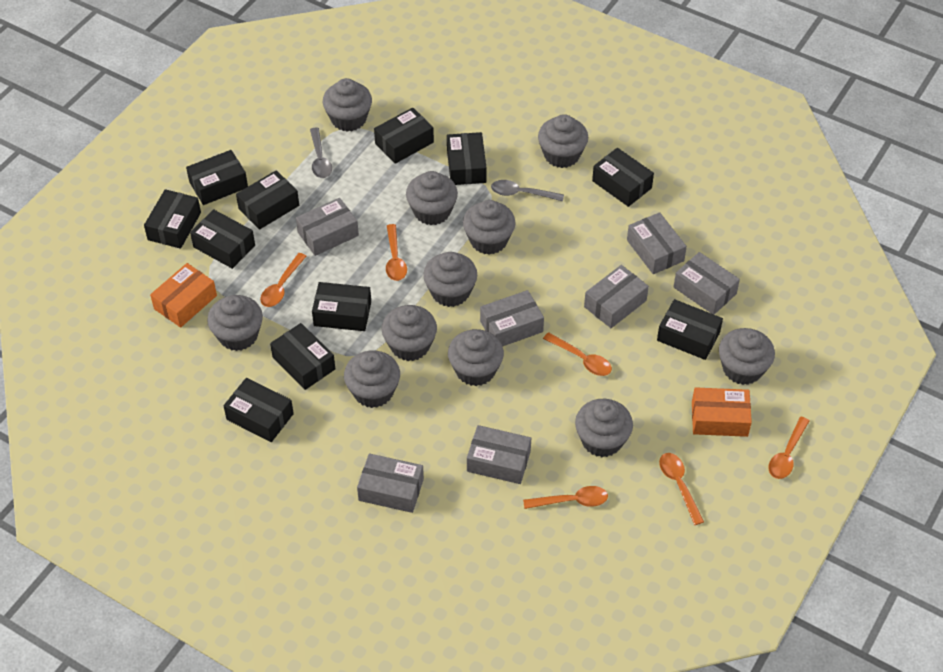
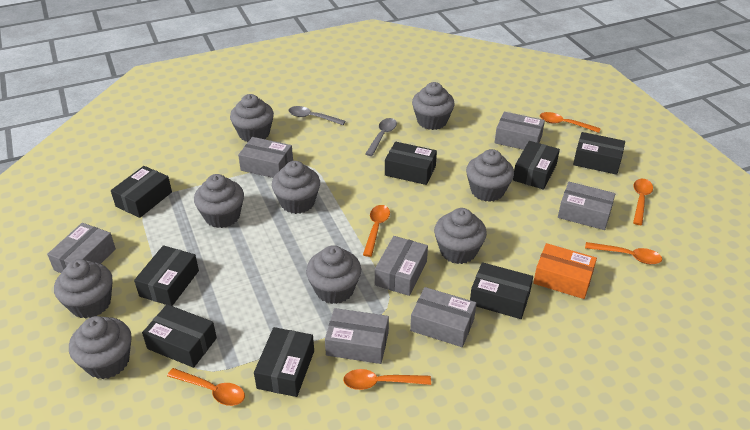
black box: [144,189,201,249] [186,150,248,205] [190,209,255,269] [224,378,294,442] [236,170,299,230] [270,323,335,390] [312,282,371,331] [374,108,434,164] [447,132,487,185] [592,148,654,207] [657,299,723,360] = 11 -> [111,166,172,218] [134,245,199,306] [142,304,217,368] [254,327,314,397] [385,142,437,185] [470,262,533,319] [513,141,560,190] [573,132,625,175] = 8
grey cupcake: [207,295,263,351] [323,78,372,132] [344,350,400,408] [382,305,437,361] [406,171,458,225] [423,252,477,307] [448,329,504,386] [463,200,515,255] [538,114,588,168] [575,399,633,457] [719,328,775,385] = 11 -> [54,259,113,319] [69,316,132,379] [194,174,244,228] [230,94,274,142] [272,161,320,214] [306,245,361,304] [412,82,455,130] [434,208,487,264] [466,149,514,202] = 9
orange box: [150,263,217,328] [692,387,752,437] = 2 -> [533,243,597,299] = 1

